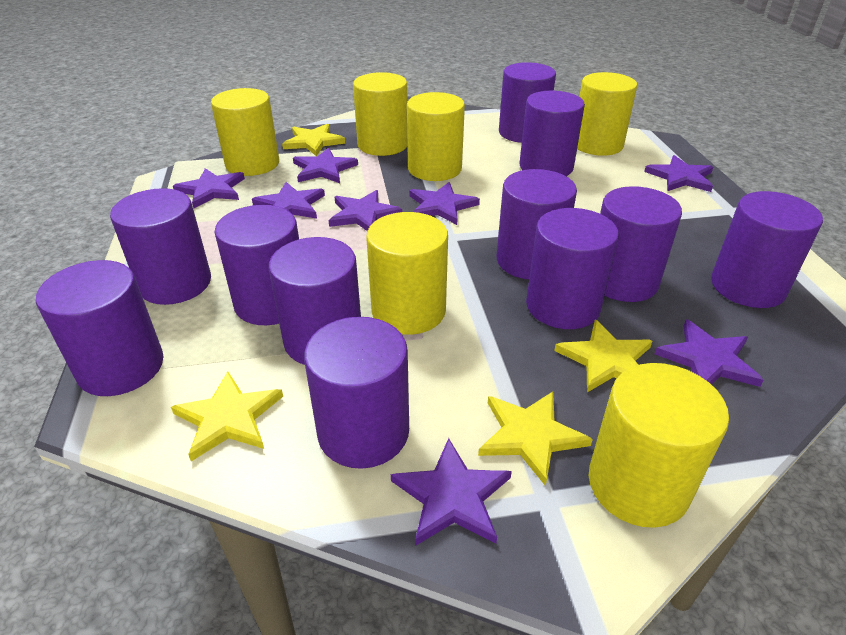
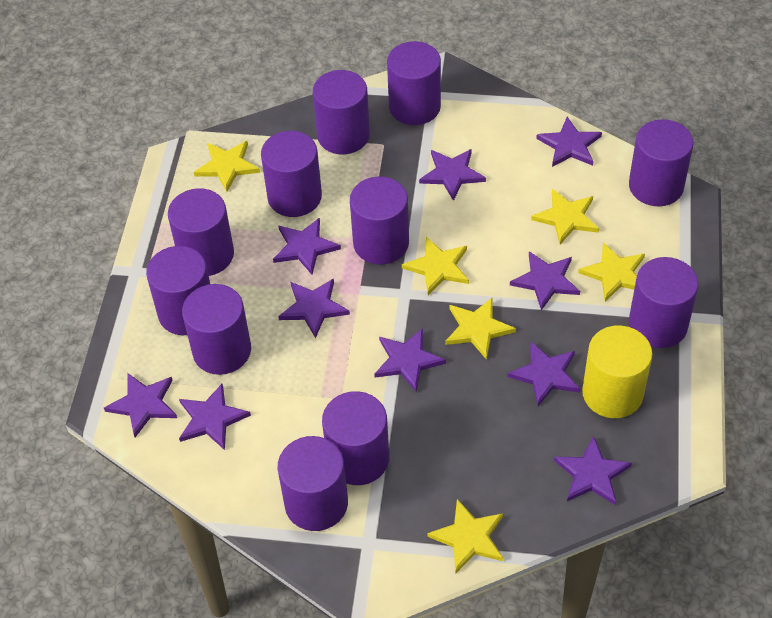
purple star: [173,168,245,208] [252,182,325,219] [293,148,358,183] [328,190,402,231] [391,438,512,546] [409,182,480,225] [644,155,713,192] [655,319,764,387] = 8 -> [104,373,177,437] [179,384,251,450] [273,218,341,274] [278,278,350,338] [374,328,446,392] [419,149,486,201] [507,342,580,406] [510,251,580,310] [536,117,602,167] [554,436,632,505] = 10
yellow cylinder: [211,88,279,176] [353,72,408,156] [366,212,448,335] [407,92,465,181] [577,72,637,156] [589,363,729,528] = 6 -> [582,325,652,418] = 1
yellow star: [171,371,283,461] [282,124,345,156] [478,392,593,486] [554,319,652,392] = 4 -> [194,141,260,192] [402,237,469,295] [427,499,503,574] [445,298,516,360] [531,189,599,244] [578,242,645,301] = 6

